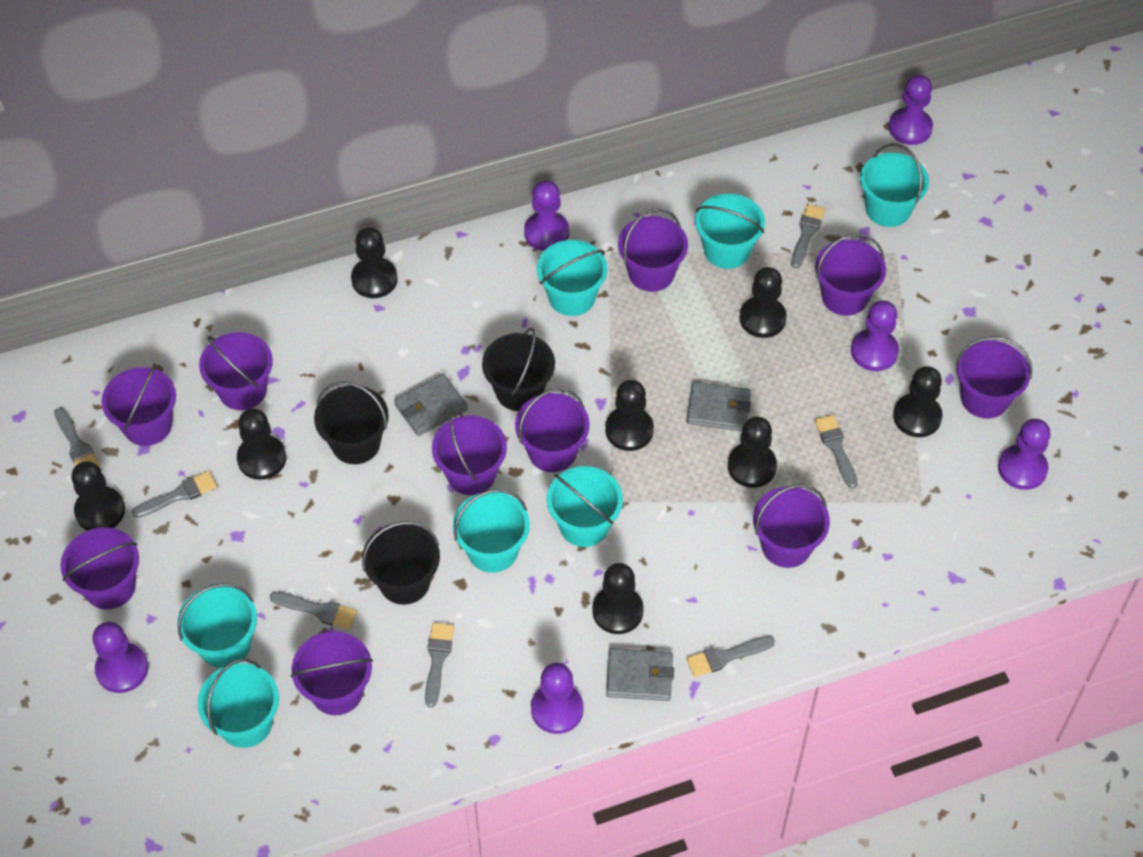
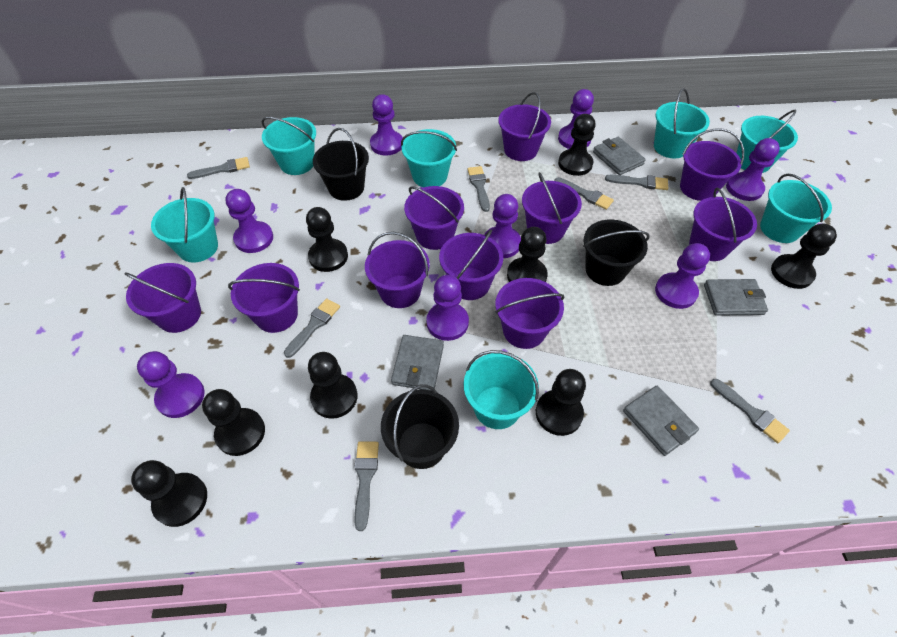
grey wallet: [394,374,468,436] [606,648,674,701] [687,382,751,431] = 3 -> [391,335,444,391] [593,137,646,175] [623,386,699,456] [704,279,768,316] = 4
purple pawn: [93,622,148,693] [524,180,569,251] [531,663,584,734] [851,300,899,371] [888,75,933,145] [998,419,1050,490] = 6 -> [137,351,205,418] [225,189,273,253] [370,94,403,156] [426,275,469,341] [484,194,521,258] [558,89,594,149] [655,243,710,309] [726,138,780,201] = 8

